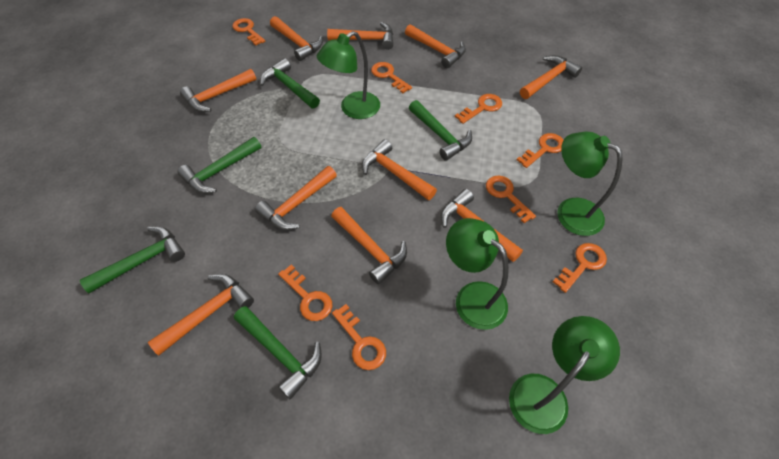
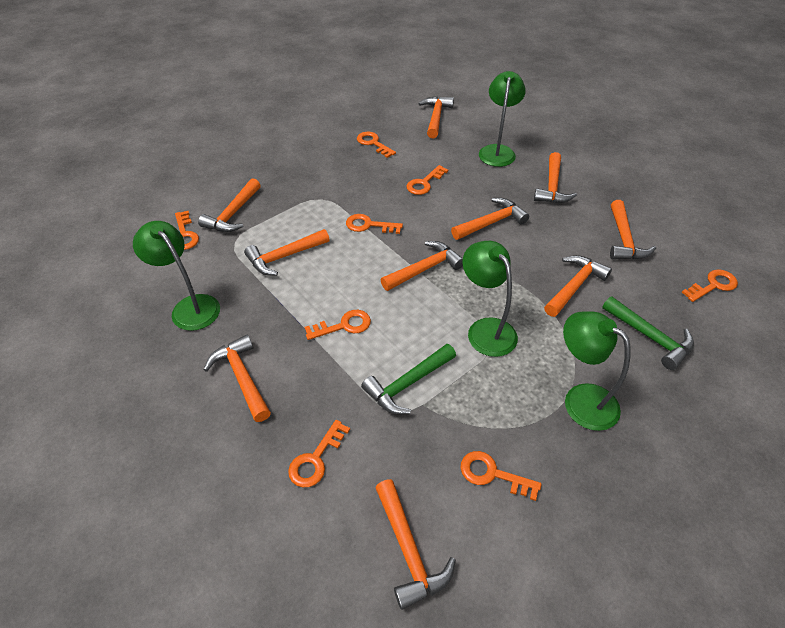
green hammer: [80,227,185,293] [177,137,261,193] [234,306,322,399] [260,58,320,109] [409,100,472,161] = 5 -> [361,344,456,414] [602,296,694,370] = 2

